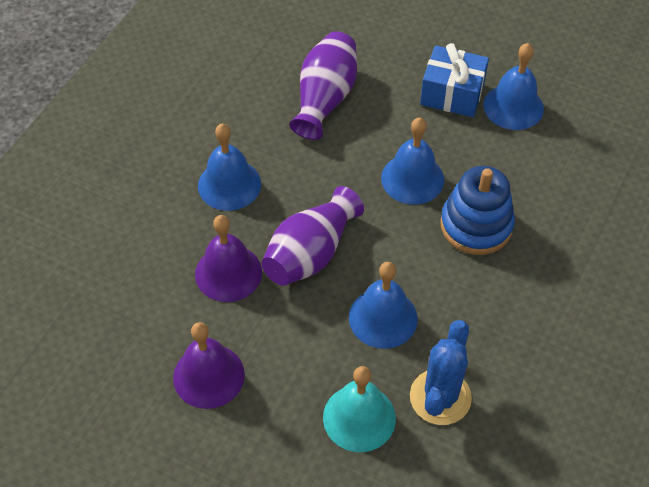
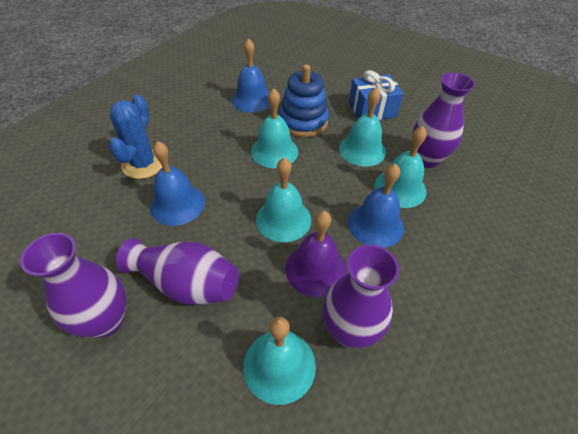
blue bell: [198,124,261,211] [349,262,418,349] [381,117,444,205] [483,43,544,130] = 4 -> [150,141,205,226] [232,38,270,113] [348,163,404,248] = 3
purple bell: [173,322,245,409] [195,215,262,302] = 2 -> [286,211,347,297] = 1
purple vase: [262,186,364,286] [289,31,357,140] = 2 -> [20,233,126,337] [116,238,239,305] [323,245,399,348] [413,72,475,168] = 4
turquoise bell: [323,366,396,452] = 1 -> [243,317,316,405] [251,89,299,168] [256,157,311,242] [339,87,386,167] [375,126,427,208] = 5

